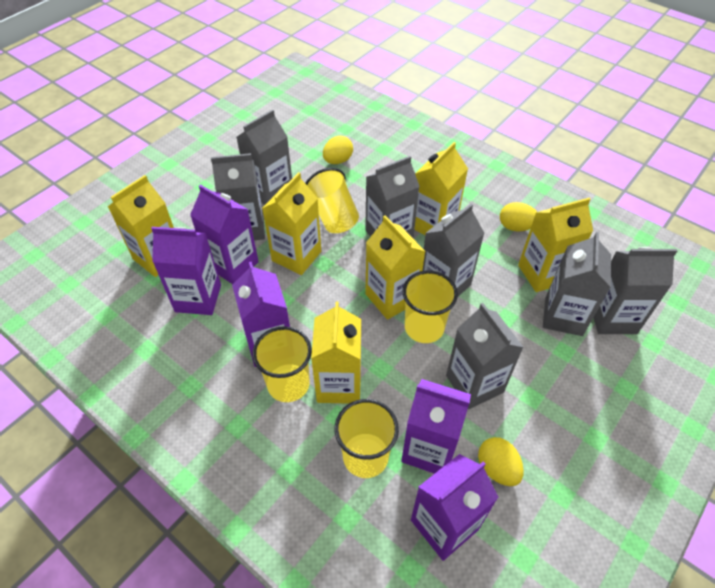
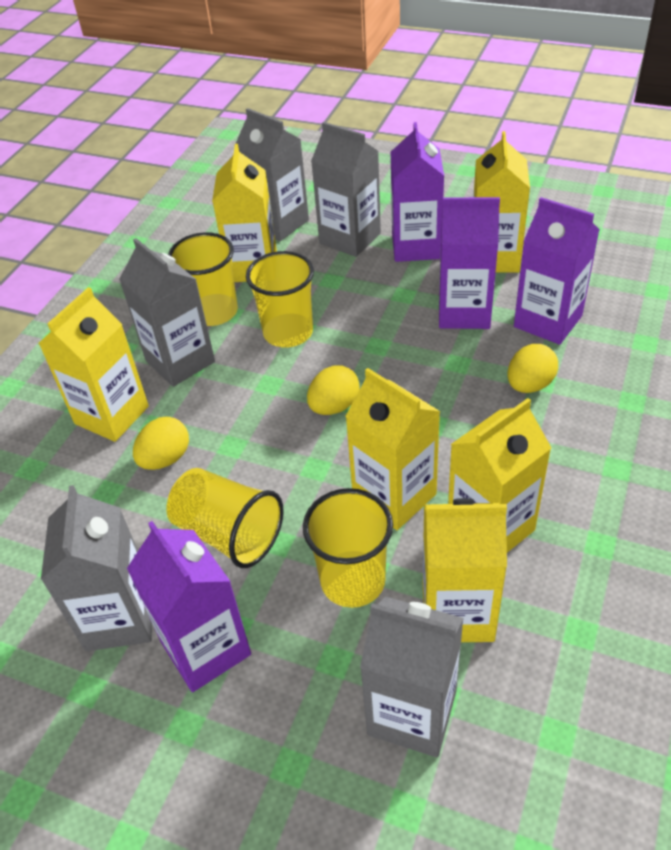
grey carton: [211,153,265,240] [237,109,292,205] [365,156,420,238] [423,204,484,296] [446,303,524,409] [543,232,611,336] [593,247,677,334] = 7 -> [41,485,152,651] [119,238,215,387] [236,108,309,241] [311,122,381,257] [360,596,464,757] = 5
purple carton: [151,227,221,315] [190,184,259,284] [232,262,290,367] [401,379,471,474] [411,454,499,561] = 5 -> [127,521,251,692] [391,122,444,262] [439,197,500,329] [514,197,600,345] = 4

